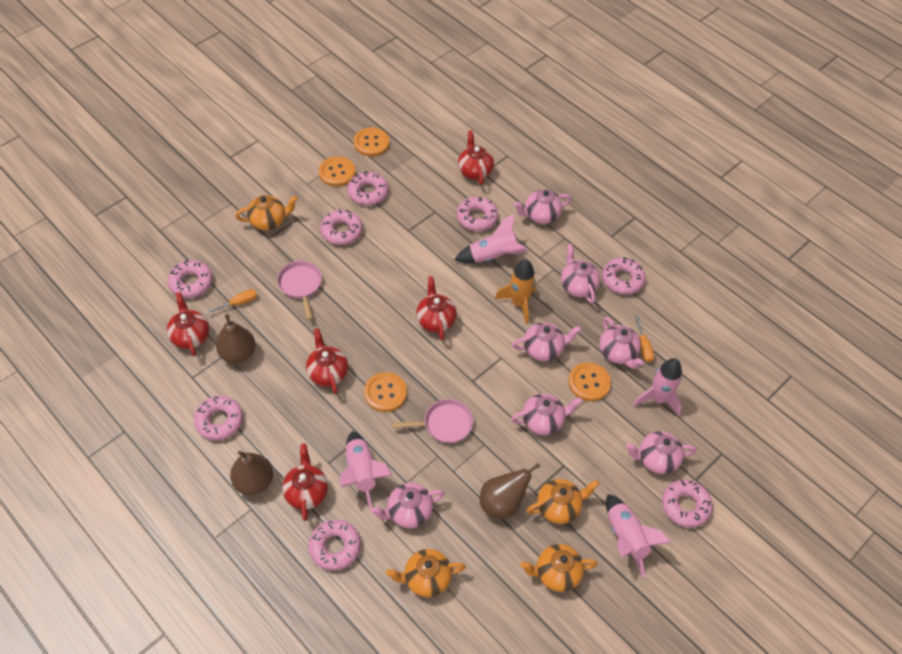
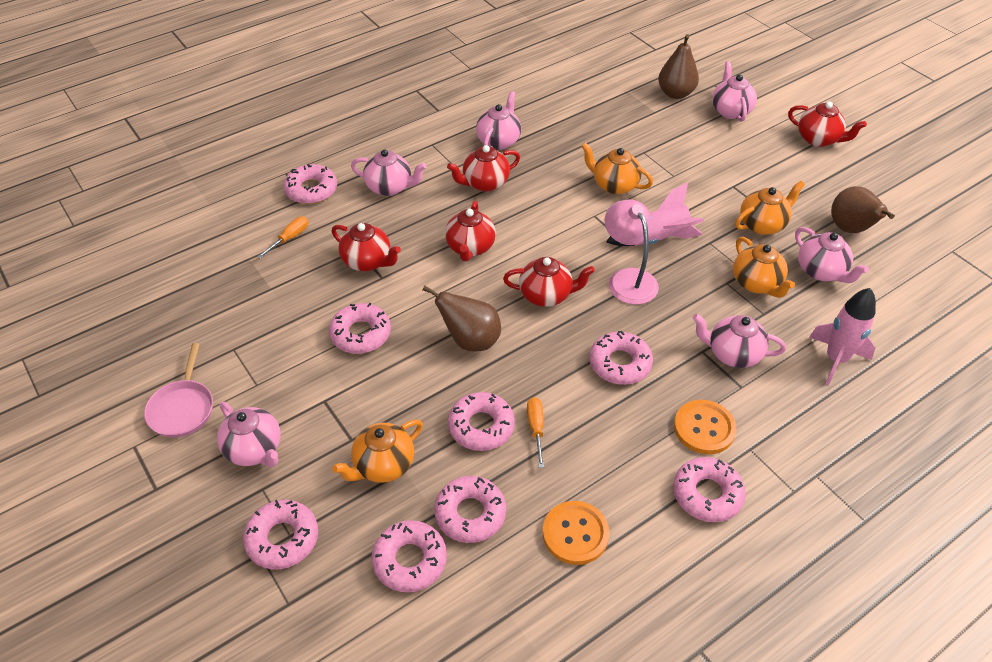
orange button: [319,156,355,187] [354,128,389,157] [364,372,407,412] [568,362,611,401] = 4 -> [543,501,609,565] [674,400,736,454] = 2
orange rocket: [495,259,537,324] = 1 -> none = 0
pink lamp: none = 0 -> [605,199,659,305] = 1
pink pan: [277,261,322,320] [392,399,473,443] = 2 -> [144,343,213,438] = 1
pink rocket: [340,431,392,510] [454,214,528,263] [606,494,671,578] [633,358,682,416] = 4 -> [606,182,704,246] [810,288,876,386] = 2
pink teapot: [371,483,445,528] [511,394,583,435] [513,322,581,361] [514,189,571,224] [561,244,600,304] [599,317,644,369] [626,431,697,474] = 7 -> [217,402,281,467] [351,149,427,196] [476,91,521,150] [692,314,786,368] [712,61,757,122] [795,227,869,283] = 6

